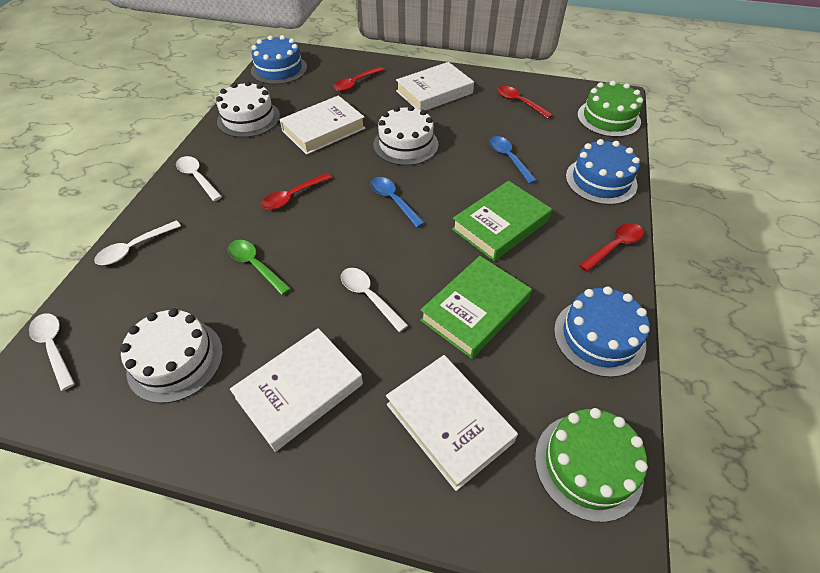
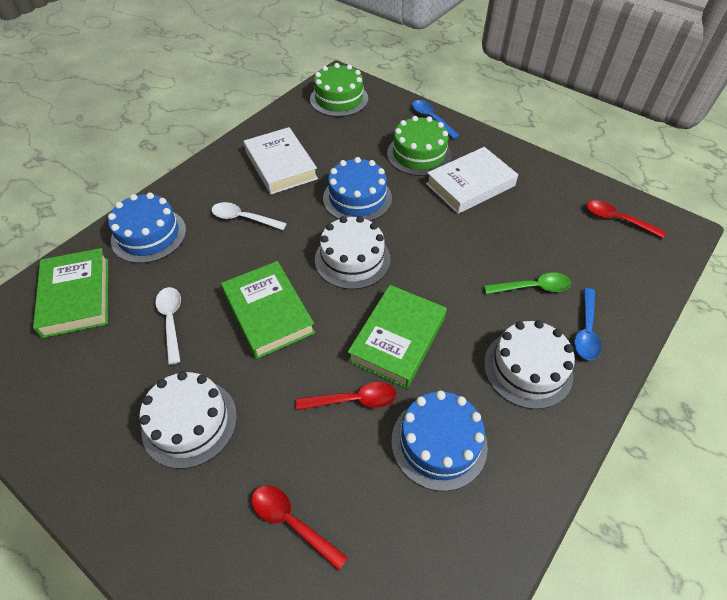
green book: [420,256,532,359] [452,181,552,261] = 2 -> [33,248,108,338] [221,261,315,359] [348,285,447,389] = 3
red spoon: [261,173,332,210] [333,67,384,92] [497,86,553,119] [579,223,643,272] = 4 -> [252,486,348,571] [296,382,396,410] [586,200,666,238] = 3
white book: [230,328,363,452] [280,95,365,155] [386,355,518,491] [396,62,474,110] = 4 -> [244,127,318,195] [426,147,518,214] = 2
white spoon: [29,313,75,391] [94,220,181,265] [176,156,222,201] [341,268,408,332] = 4 -> [155,287,181,365] [211,202,287,230] = 2

